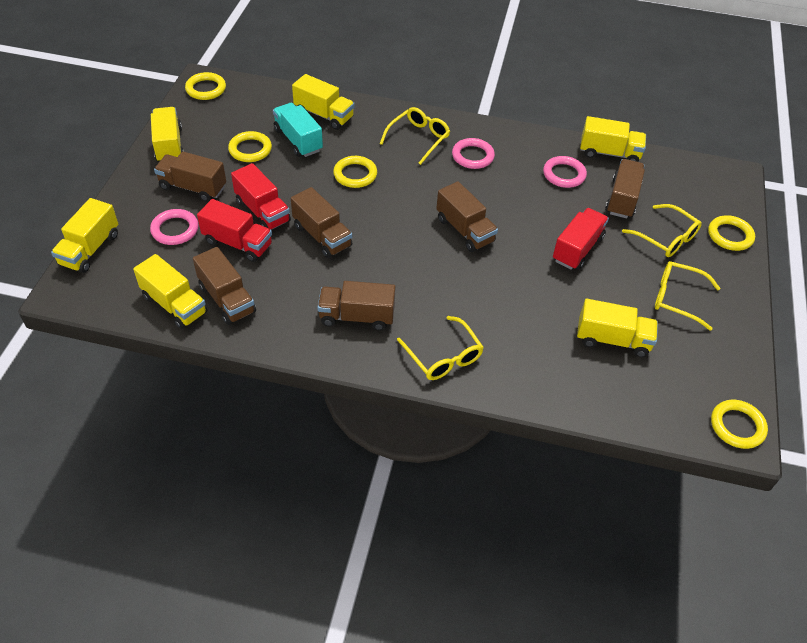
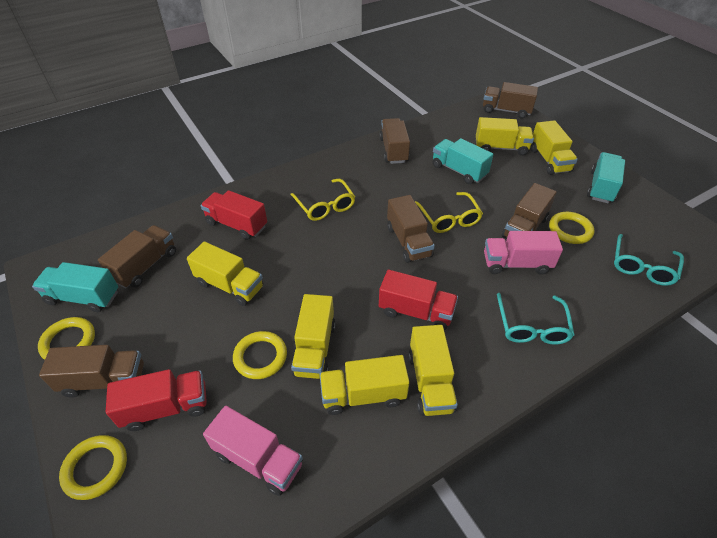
pink ring: [150,209,198,245] [452,138,495,169] [543,156,587,188] = 3 -> none = 0
pink truck: none = 0 -> [203,406,303,496] [484,231,563,275] = 2
turquoise glasses: none = 0 -> [497,293,574,345] [614,234,684,286] = 2
turquoise truck: [273,103,323,157] = 1 -> [32,262,118,312] [432,138,494,184] [587,152,625,203] = 3
yellow glasses: [380,107,450,165] [397,316,484,380] [622,204,702,257] [655,261,720,331] = 4 -> [291,179,355,221] [415,192,483,233] = 2
yellow ring: [185,72,226,100] [228,131,272,162] [333,156,377,188] [708,215,755,251] [711,400,768,449] = 5 -> [38,317,95,360] [59,435,127,500] [233,331,287,379] [549,212,595,244] = 4

